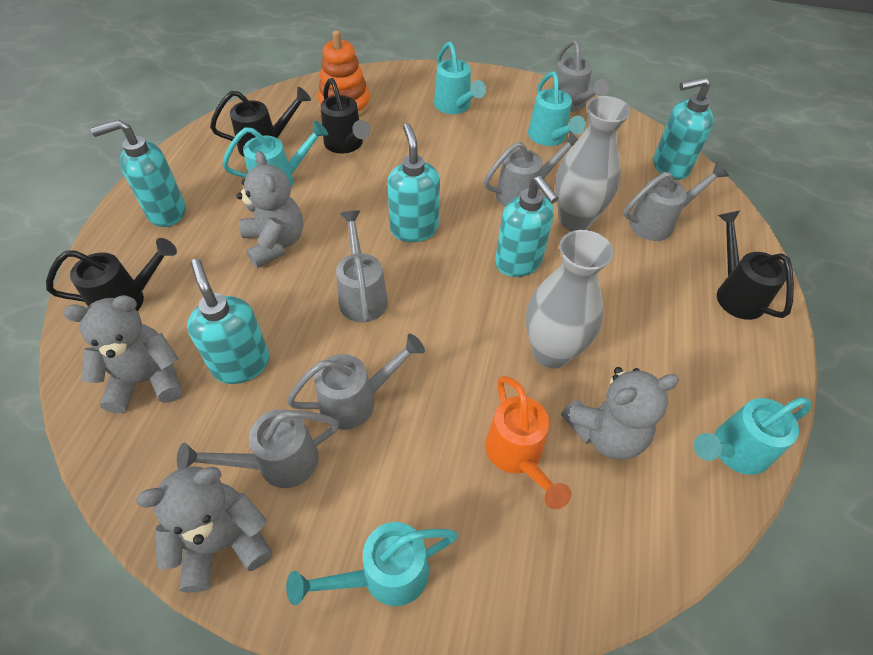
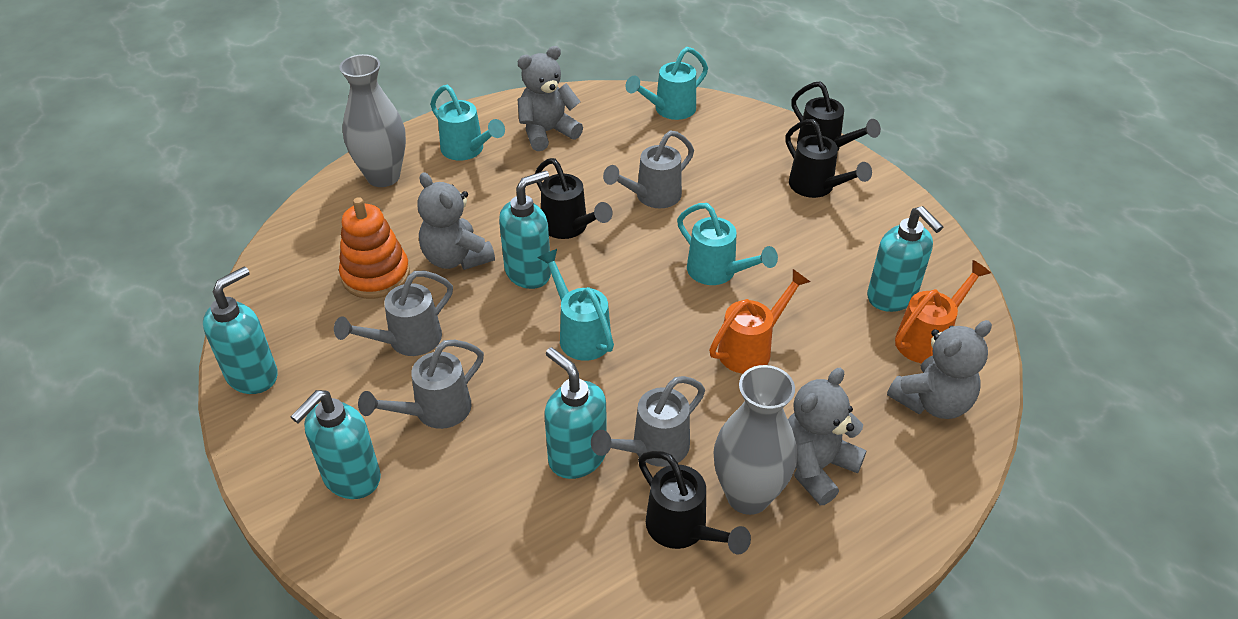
grey watering can: [177,409,339,488] [287,334,425,430] [336,210,388,323] [484,131,578,207] [552,39,609,112] [624,162,729,241] = 6 -> [334,271,453,356] [358,340,484,429] [591,376,705,467] [603,130,694,208] = 4
orange watering can: [485,376,571,509] = 1 -> [709,269,810,373] [895,260,991,363] = 2
turquoise watering can: [222,121,328,187] [286,522,458,606] [434,42,486,114] [528,71,586,146] [694,397,812,475] = 5 -> [430,85,505,161] [537,249,614,361] [626,47,708,120] [677,203,778,285] = 4

